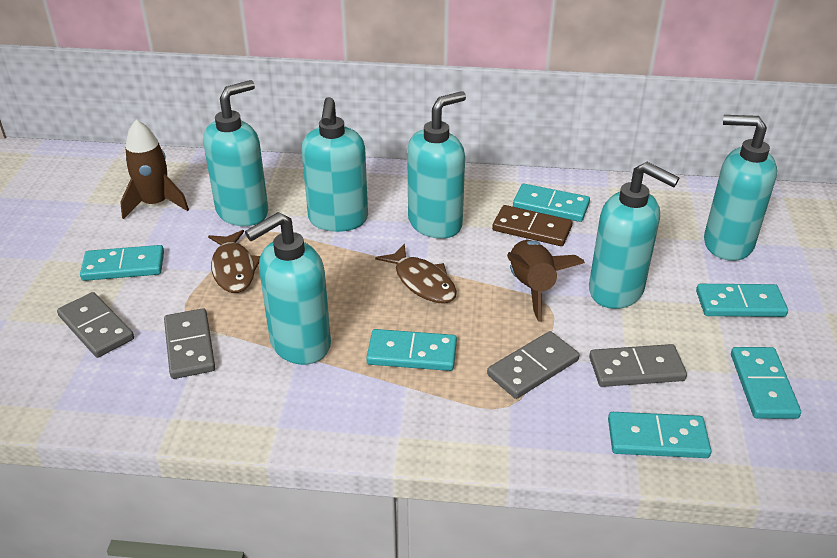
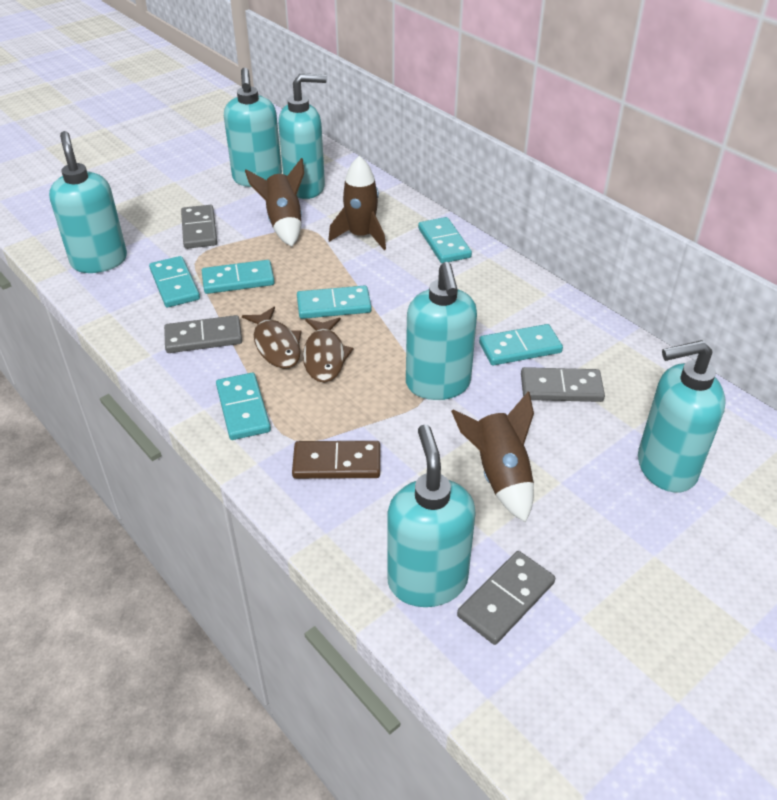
brown rocket: [120,120,189,219] [507,240,585,322] = 2 -> [245,158,304,246] [328,156,386,250] [451,391,534,522] = 3

